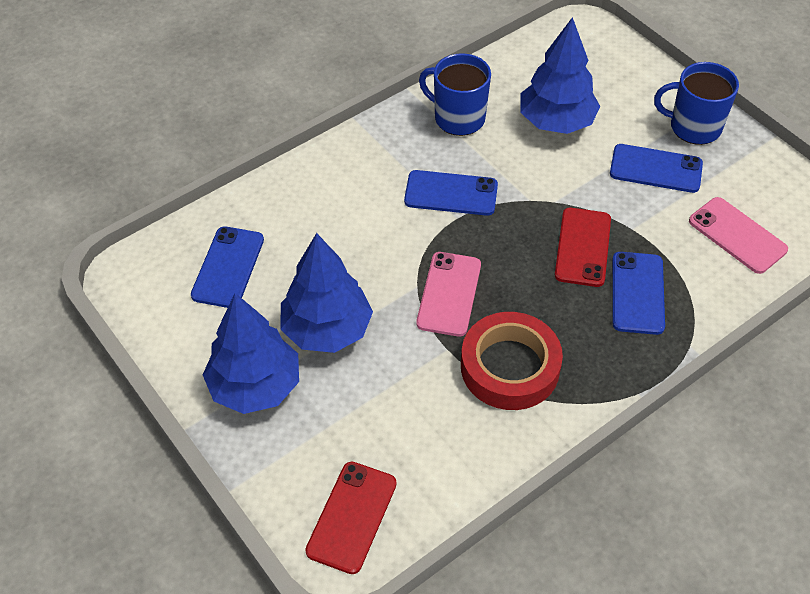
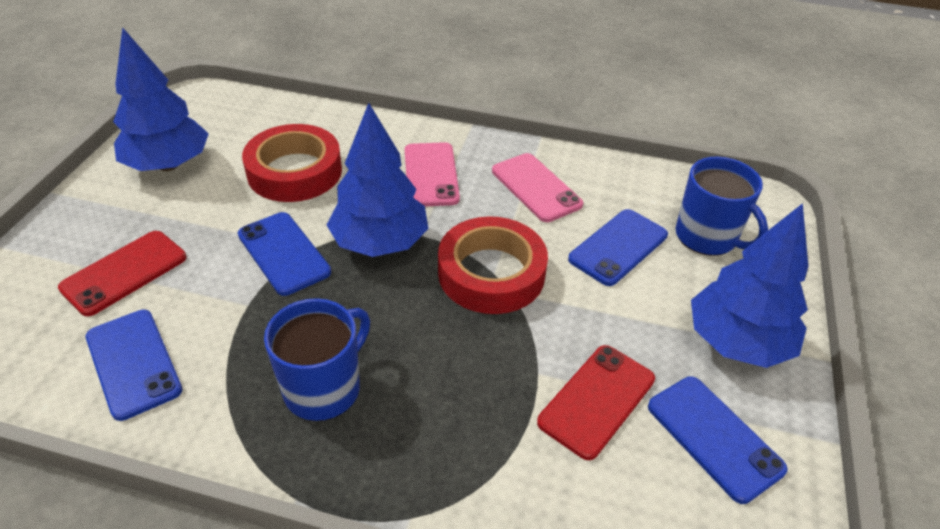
red tape: [461,312,563,410] = 1 -> [242,124,342,202] [438,216,548,314] = 2

